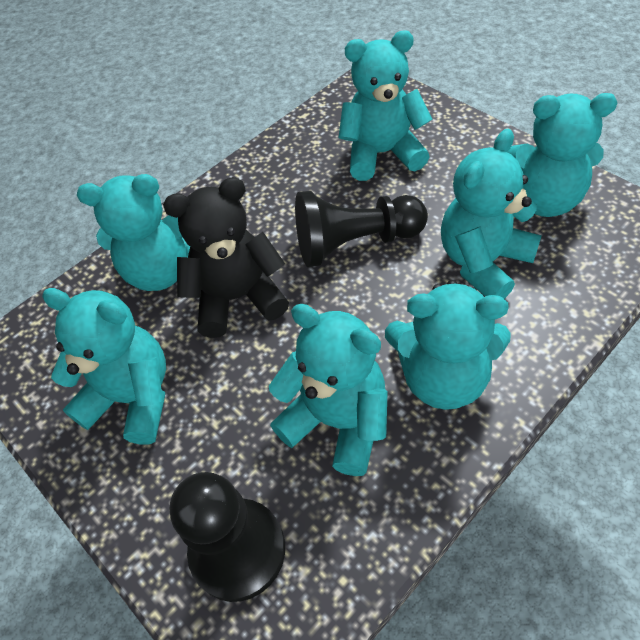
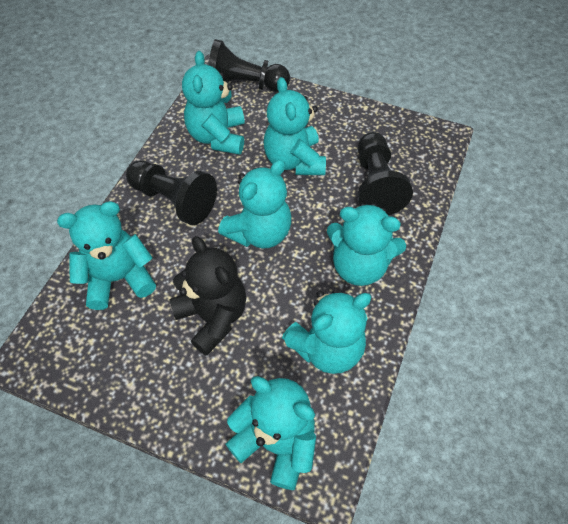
black pawn: [170,472,285,602] [295,191,428,267] = 2 -> [126,160,217,225] [208,39,290,92] [358,132,413,215] = 3

